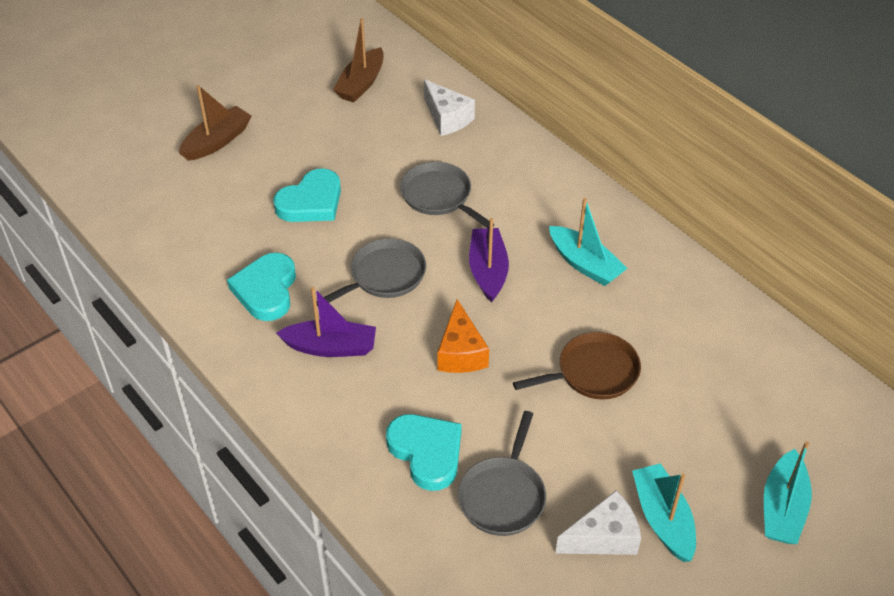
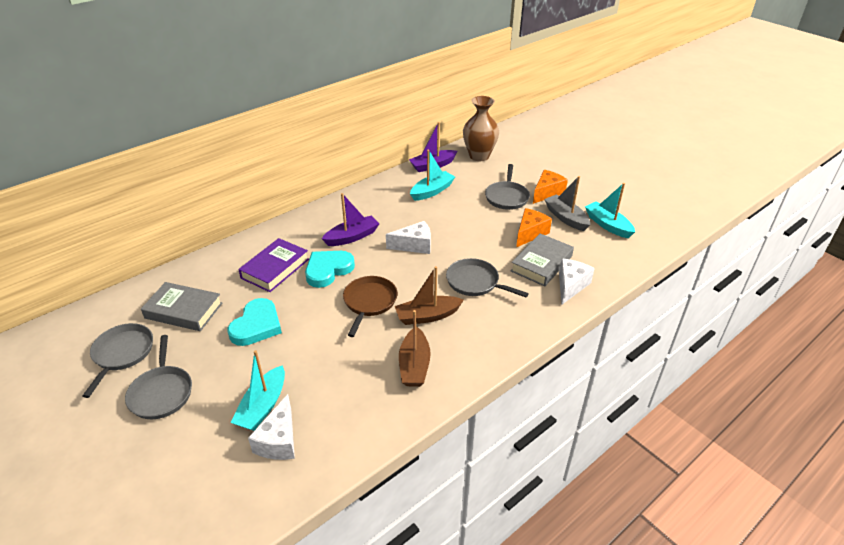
brown vase: none = 0 -> [463,96,499,161] = 1
grey boat: none = 0 -> [544,176,590,231] = 1
grey book: none = 0 -> [141,282,222,331] [511,233,574,287] = 2
grey pan: [317,238,426,306] [400,162,494,228] [458,411,546,536] = 3 -> [83,323,153,398] [125,335,192,419] [446,258,529,297] [485,164,530,210] = 4
orange cheese: [437,299,489,373] = 1 -> [516,208,552,247] [533,170,568,204] = 2
purple book: none = 0 -> [238,238,309,292] = 1
turquoise heart: [227,253,296,321] [273,168,341,222] [386,414,462,491] = 3 -> [227,298,282,346] [305,251,355,288] = 2
white cheese: [424,79,475,136] [556,490,641,555] = 2 -> [248,394,295,460] [386,221,431,254] [559,259,595,304] = 3

